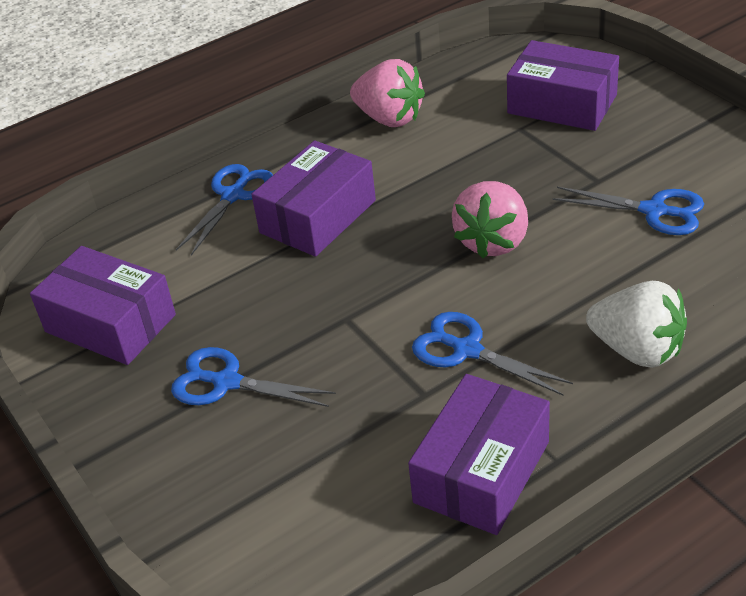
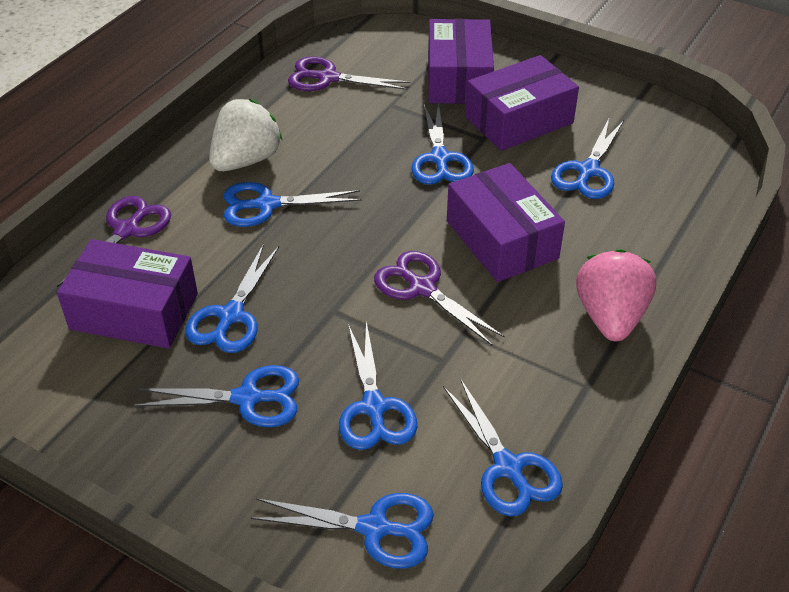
blue scissors: [171,347,336,407] [176,164,273,256] [412,312,573,396] [553,187,704,235] = 4 -> [133,365,299,427] [185,244,279,353] [224,182,362,227] [251,493,434,569] [339,321,417,450] [412,102,474,184] [443,378,563,516] [551,119,624,199] = 8
pink strawberry: [350,59,425,127] [452,181,528,258] = 2 -> [576,249,656,341] = 1
purple scissors: none = 0 -> [57,196,171,287] [288,56,411,91] [374,251,505,345] = 3

